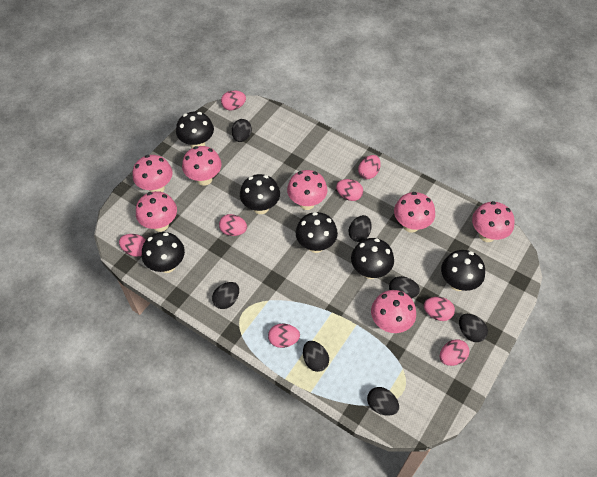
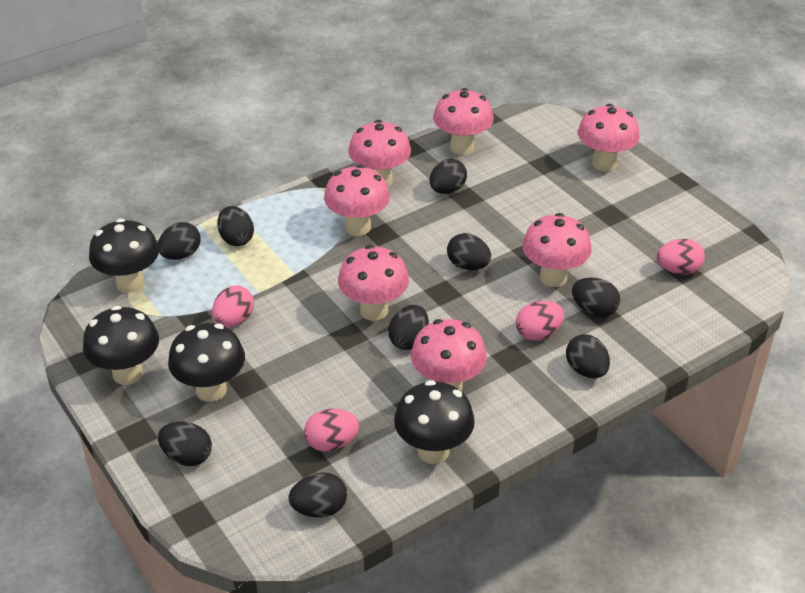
black egg: [212,282,239,309] [232,119,252,142] [303,341,329,372] [349,215,372,242] [367,387,399,416] [389,276,420,299] [459,314,488,342] = 7 -> [158,222,200,260] [158,421,212,466] [217,206,254,246] [289,472,347,518] [388,305,429,350] [430,159,467,194] [447,233,491,270] [566,334,610,378] [572,278,620,317] = 9
black mushroom: [142,232,185,273] [176,112,214,148] [240,174,280,214] [296,212,338,253] [351,238,394,279] [441,250,485,291] = 6 -> [83,306,159,385] [89,219,159,293] [168,323,245,402] [394,380,475,464] = 4
pink egg: [119,234,146,257] [219,214,247,236] [221,90,246,111] [268,324,300,348] [336,179,363,201] [358,155,381,179] [424,297,455,321] [439,339,469,366] = 8 -> [212,285,254,327] [304,409,360,452] [516,301,564,341] [657,239,705,274] = 4

